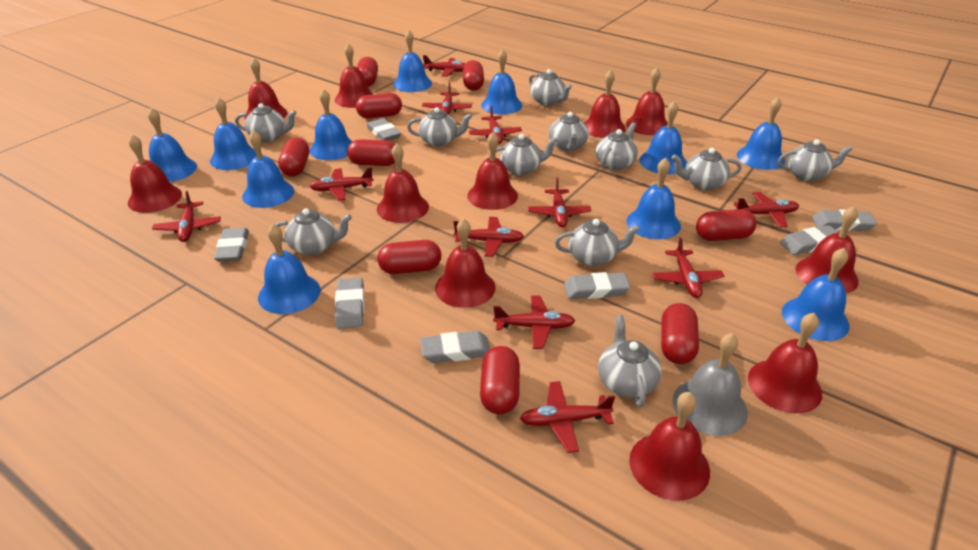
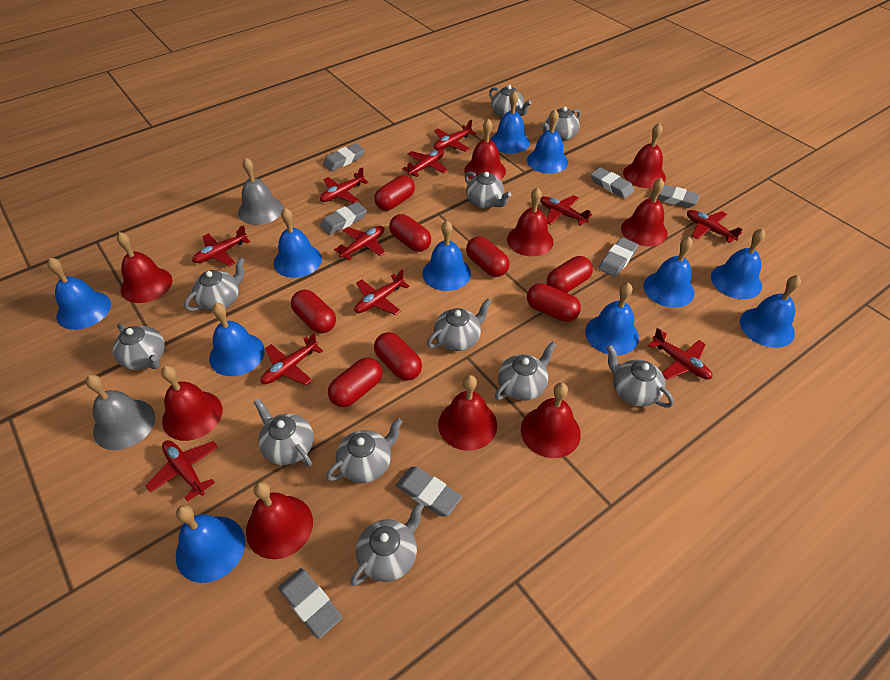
grey bell: [673,333,748,436] = 1 -> [86,375,155,450] [238,158,283,225] = 2
red bell: [128,135,182,213] [244,58,288,120] [335,44,374,108] [377,143,429,223] [435,218,496,308] [467,132,518,210] [584,70,626,138] [626,67,668,135] [629,392,710,501] [748,313,822,413] [796,206,859,293] = 11 -> [117,232,172,303] [161,366,222,441] [246,481,313,559] [438,375,497,451] [464,119,506,180] [507,187,554,256] [521,383,581,458] [621,178,668,246] [623,123,666,188] = 9
red capsule: [278,138,309,176] [347,139,395,166] [356,93,402,118] [357,57,378,86] [377,240,441,274] [463,60,484,91] [480,346,520,415] [661,303,699,364] [696,209,756,241] = 9 -> [291,290,336,333] [328,358,382,407] [374,175,415,211] [374,332,422,381] [389,214,431,252] [466,236,509,277] [527,283,581,322] [547,256,593,293] = 8

